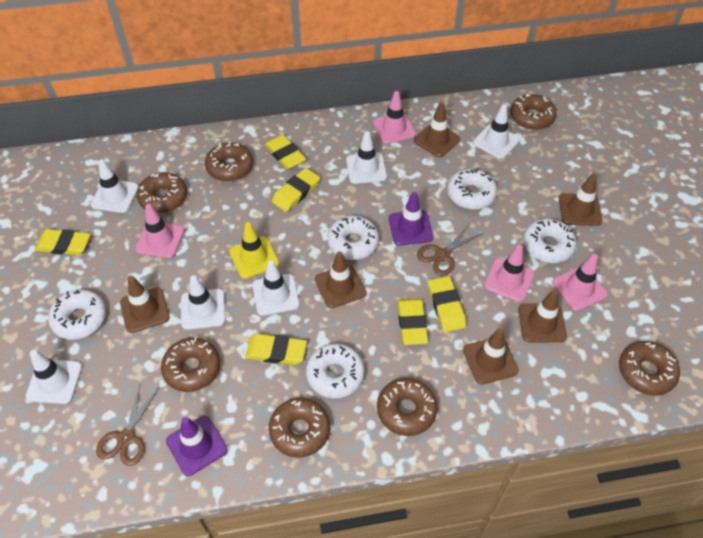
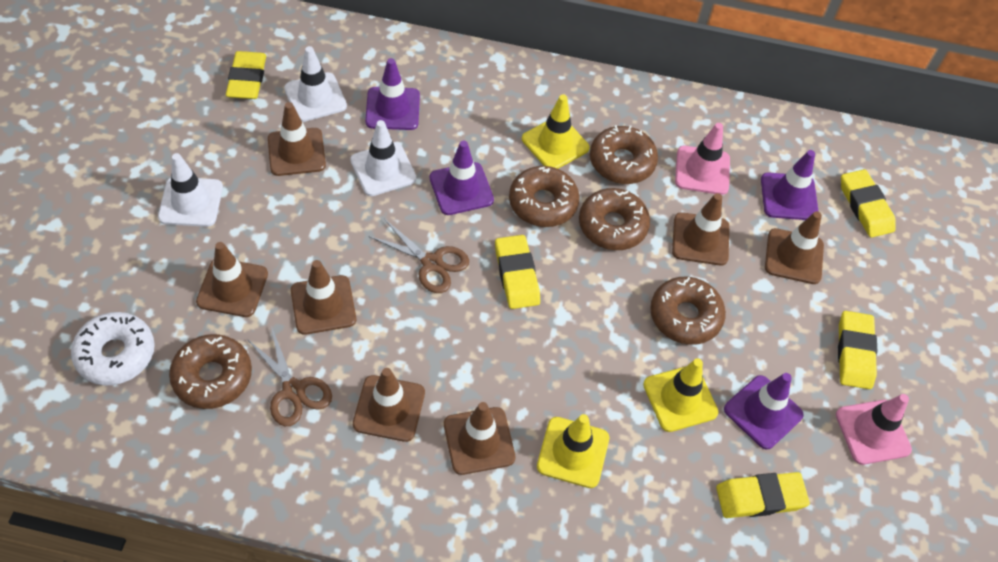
brown donut: [137,172,187,213] [161,338,220,392] [205,141,253,181] [269,398,330,458] [377,378,438,436] [510,94,557,130] [619,341,680,396] = 7 -> [169,334,252,409] [509,166,580,227] [579,188,650,250] [590,125,658,184] [650,277,726,345] = 5
brown traffic cone: [120,276,170,333] [315,252,366,308] [414,103,461,157] [463,328,519,385] [518,289,567,342] [559,173,602,226] = 6 -> [196,242,268,317] [268,102,326,176] [291,260,356,335] [353,368,425,442] [444,402,515,475] [672,193,729,265] [765,211,824,284] = 7
pink traffic cone: [135,204,184,258] [373,91,416,144] [484,245,535,302] [552,254,608,311] = 4 -> [675,123,730,195] [836,394,912,465] = 2
purple traffic cone: [166,416,227,476] [389,192,433,246] = 2 -> [365,58,420,130] [430,141,494,215] [724,373,804,450] [761,150,819,220] = 4
white donut: [48,289,106,340] [306,343,365,398] [327,216,379,260] [447,168,497,210] [523,219,577,263] = 5 -> [71,312,155,386] = 1
white traffic cone: [26,350,82,404] [91,159,139,213] [181,275,225,330] [252,260,299,316] [346,131,387,184] [473,104,520,159] = 6 -> [158,153,223,227] [284,46,347,122] [350,120,416,196] = 3
yellow eraser: [35,229,91,255] [245,334,307,365] [264,135,306,169] [272,168,320,212] [397,298,428,345] [428,276,466,332] = 6 -> [226,51,266,99] [495,235,540,309] [716,472,810,518] [838,311,877,389] [841,169,896,238] = 5
yellow traffic cone: [229,222,279,279] = 1 -> [522,94,590,169] [537,414,609,488] [643,358,718,432] = 3

